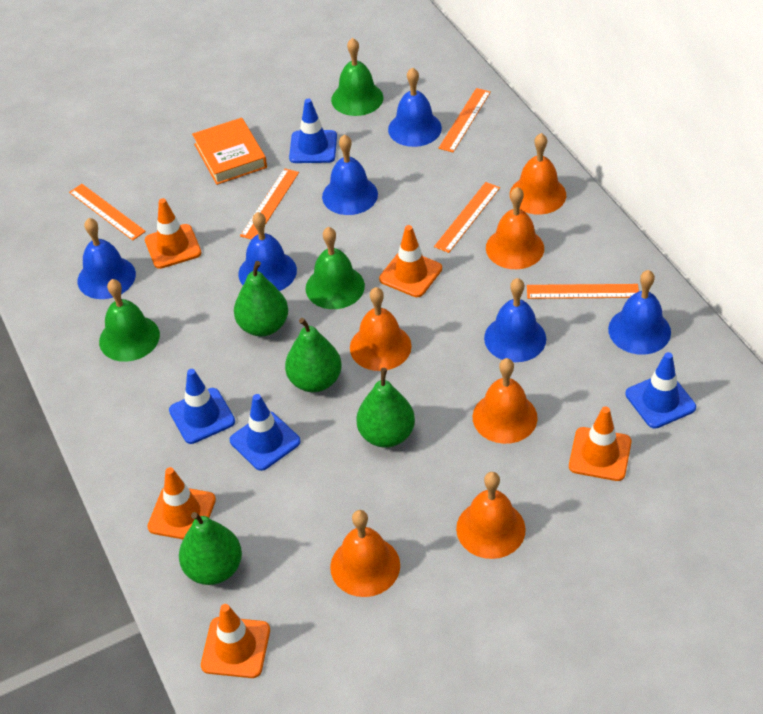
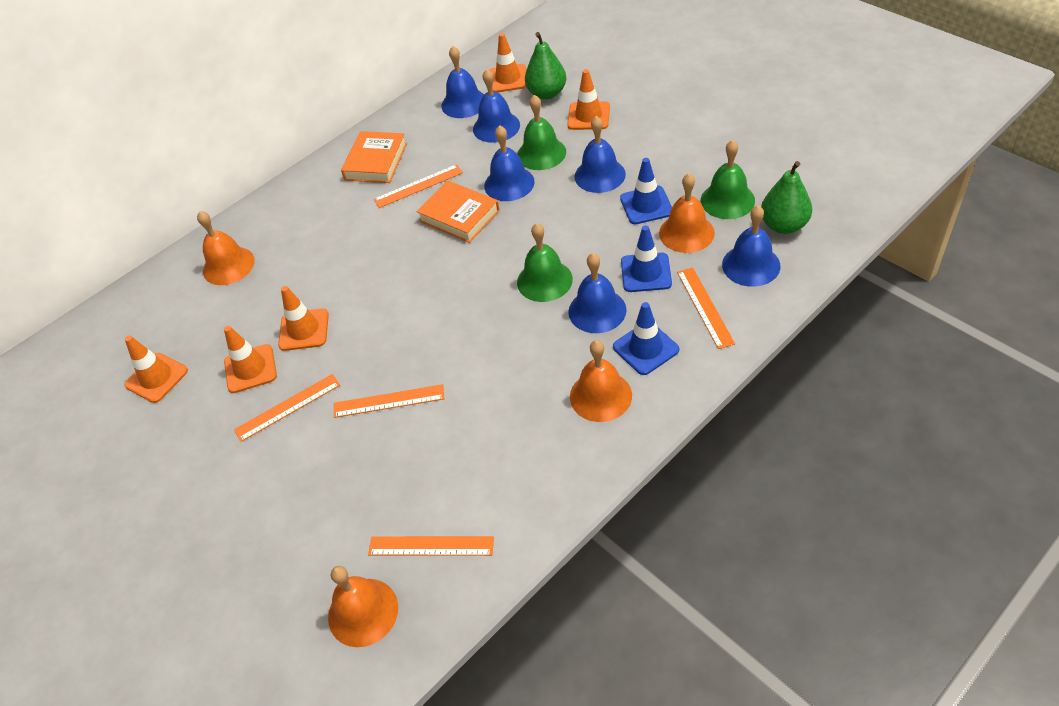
blue traffic cone: [169,369,235,444] [230,394,301,471] [289,99,337,163] [625,352,696,429] = 4 -> [613,302,679,375] [620,158,672,224] [621,226,672,292] = 3
green pear: [179,512,242,585] [234,261,288,337] [285,318,342,392] [356,368,415,448] = 4 -> [525,32,566,100] [761,161,812,234] = 2
orange bell: [330,510,400,597] [350,287,412,371] [456,472,526,559] [472,358,538,444] [486,187,544,269] [510,133,566,214] = 6 -> [197,211,255,285] [328,566,398,647] [570,340,632,422] [659,173,715,253] = 4
orange book: [192,118,267,185] = 1 -> [341,131,407,183] [416,180,500,243] = 2

